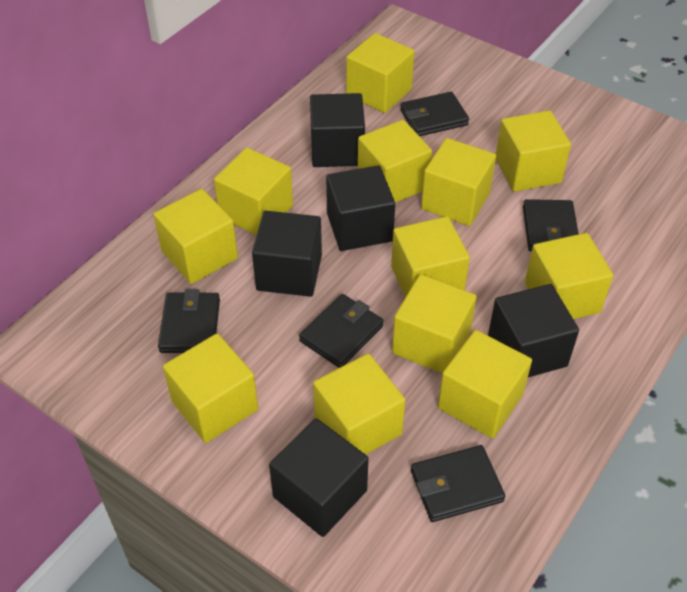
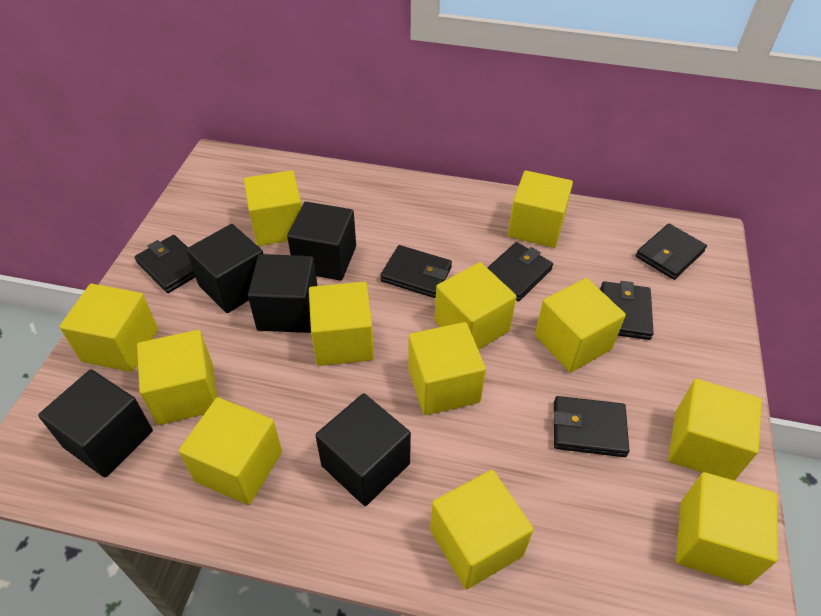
black wallet: [158,289,220,353] [299,294,384,368] [400,92,469,136] [411,445,505,522] [523,199,579,251] = 5 -> [135,235,195,293] [380,245,452,298] [487,242,553,301] [554,396,629,457] [600,281,654,340] [636,224,707,280] = 6

